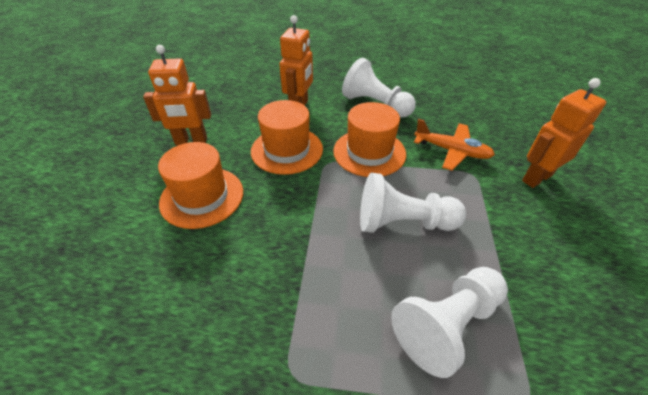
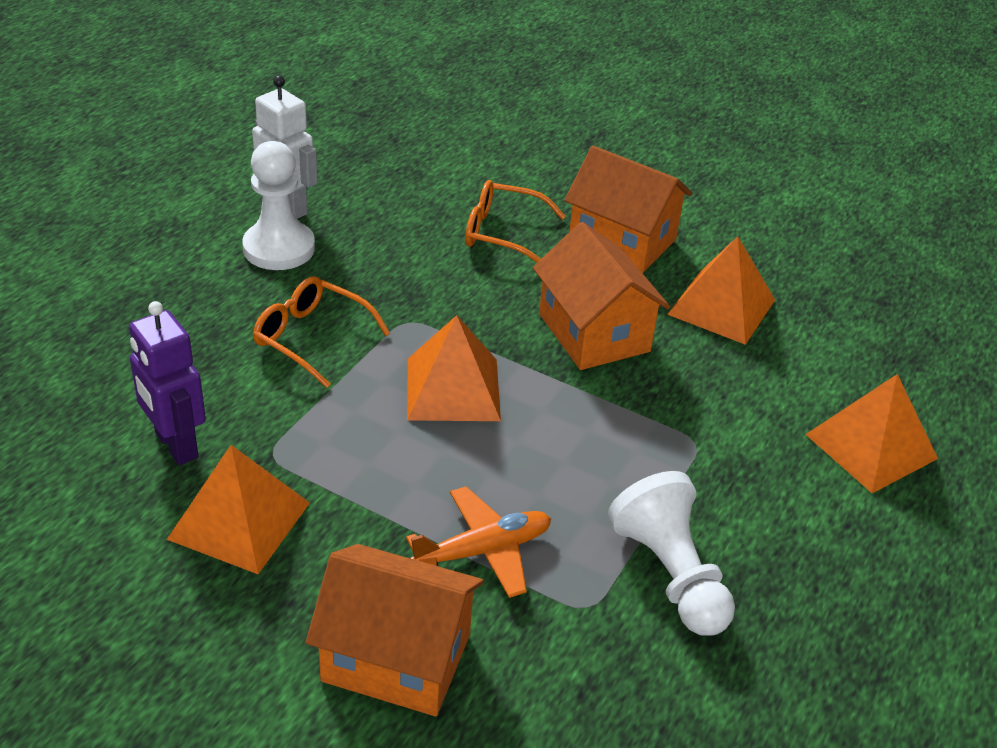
orange glasses: none = 0 -> [253,276,390,388] [465,180,566,263] = 2
orange hat: [158,142,243,229] [251,100,323,175] [333,102,406,177] = 3 -> none = 0
orange house: none = 0 -> [306,544,484,716] [533,222,670,370] [564,146,693,273] = 3
orange pyramid: none = 0 -> [167,445,310,574] [407,315,501,421] [667,236,775,345] [805,374,938,493] = 4
orange robot: [143,45,211,145] [279,15,313,106] [522,78,606,188] = 3 -> none = 0
purple robot: none = 0 -> [129,301,206,465] = 1
white pawn: [342,58,416,118] [360,172,466,233] [391,267,508,378] = 3 -> [242,141,315,270] [608,471,735,636] = 2
white robot: none = 0 -> [252,76,318,219] = 1

